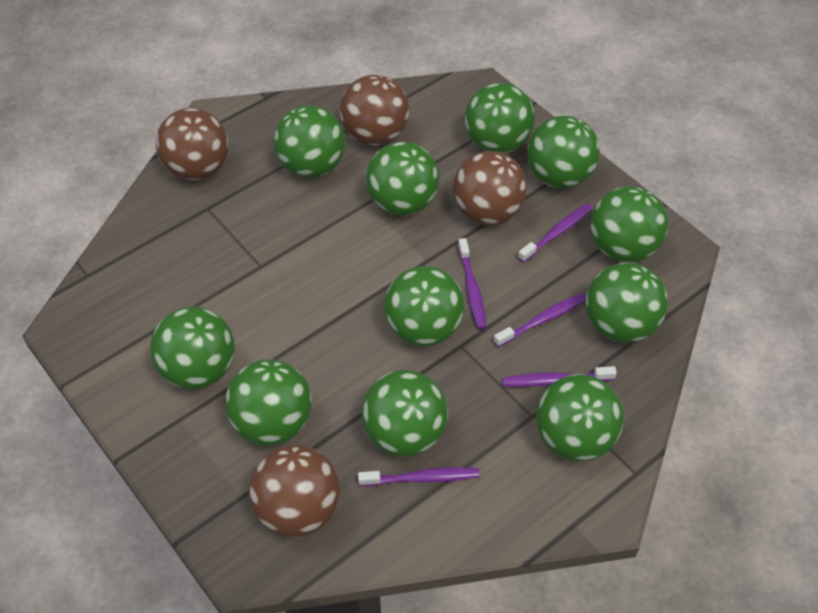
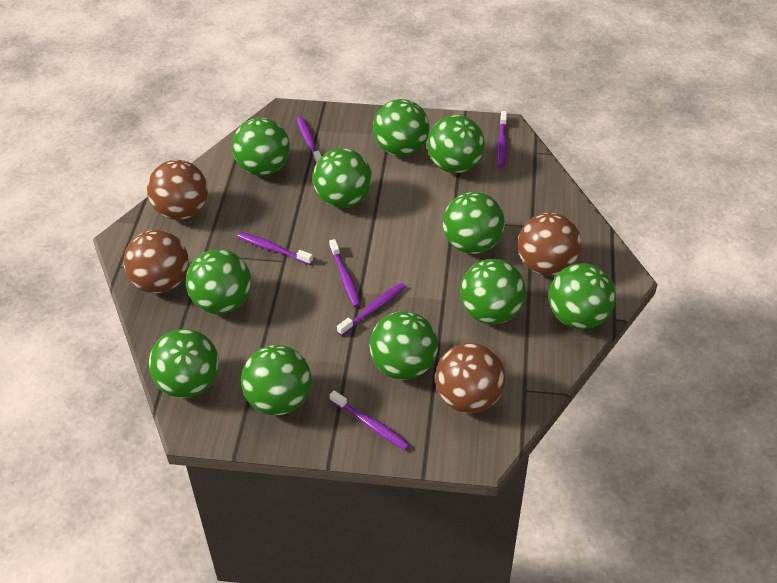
purple toothbrush: [358,467,479,486] [458,238,486,330] [493,293,586,347] [502,366,617,387] [518,203,593,263] = 5 -> [237,232,313,265] [296,116,322,164] [329,239,361,307] [330,390,410,450] [337,283,406,336] [497,111,507,168] = 6

